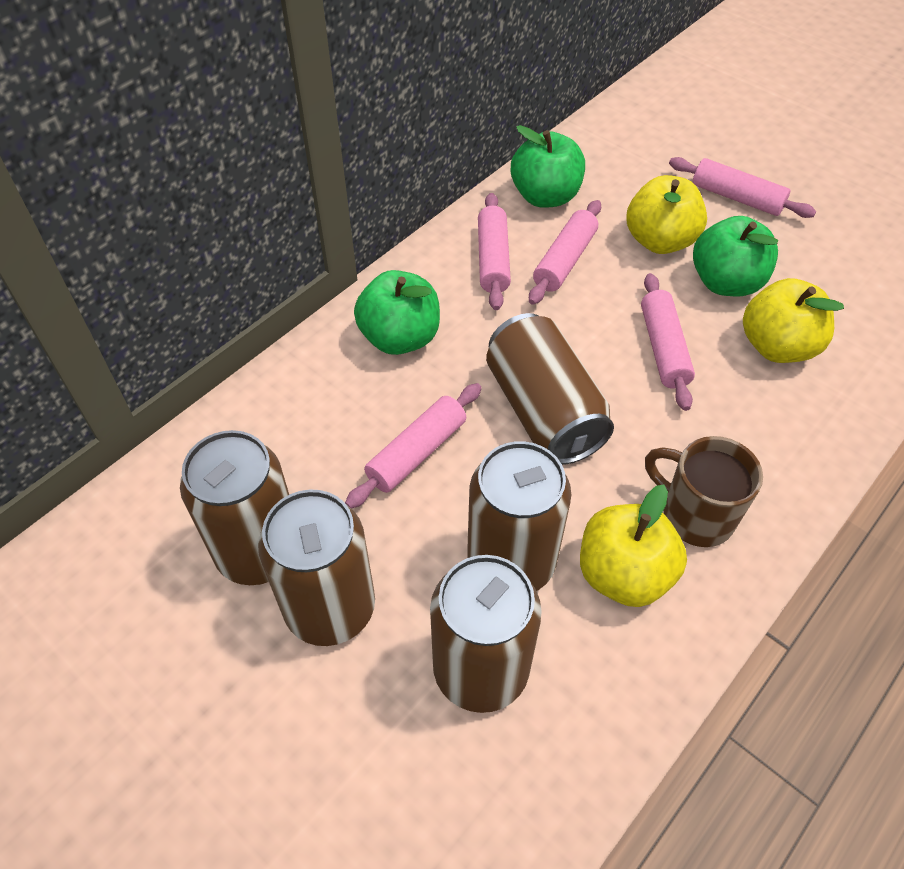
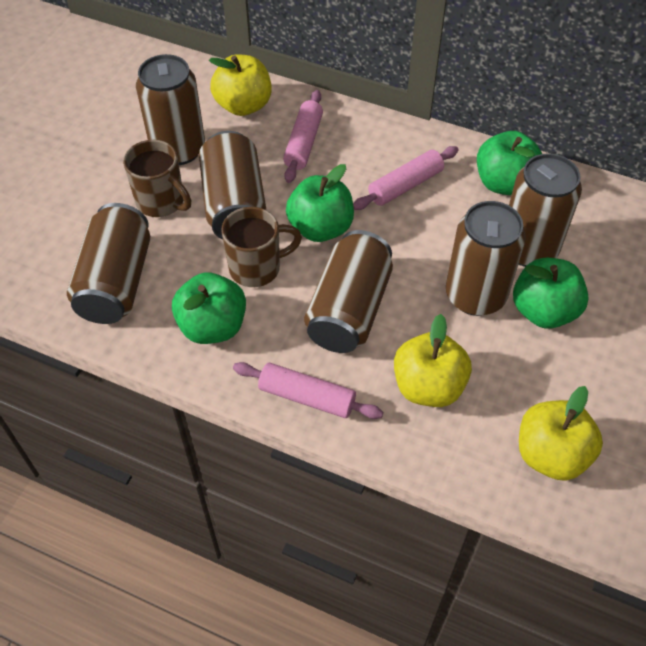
brown can: [180,430,289,585] [258,490,375,646] [430,555,542,713] [467,441,571,591] [486,313,614,465] = 5 -> [67,203,150,324] [136,54,205,165] [199,131,266,240] [304,230,393,353] [446,201,526,316] [509,154,582,267] = 6
brown mug: [645,436,763,547] = 1 -> [123,140,191,217] [221,207,302,287] = 2
green apple: [354,270,440,355] [511,125,585,208] [693,216,778,296] = 3 -> [172,272,246,344] [286,164,354,242] [477,131,542,195] [513,258,589,329] = 4
pink rolling pin: [345,383,482,509] [478,193,511,310] [529,200,601,305] [641,273,695,411] [669,157,816,218] = 5 -> [233,362,383,419] [283,90,323,183] [353,146,459,210] = 3

